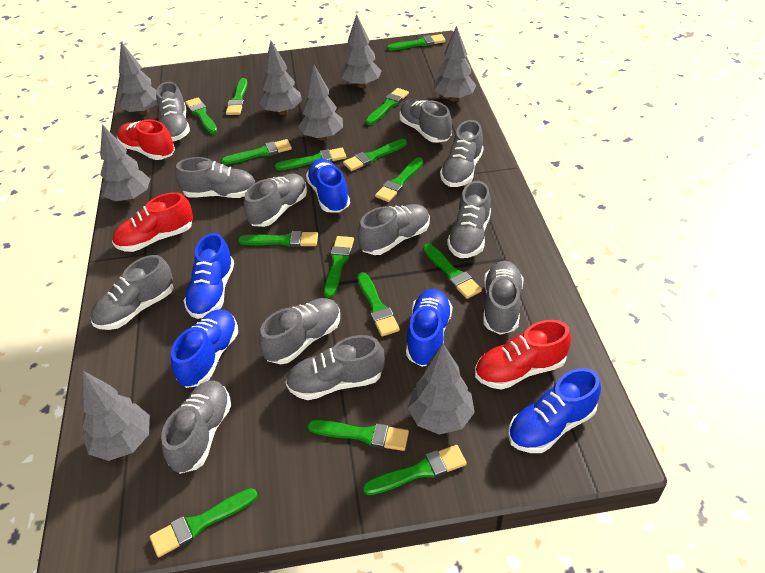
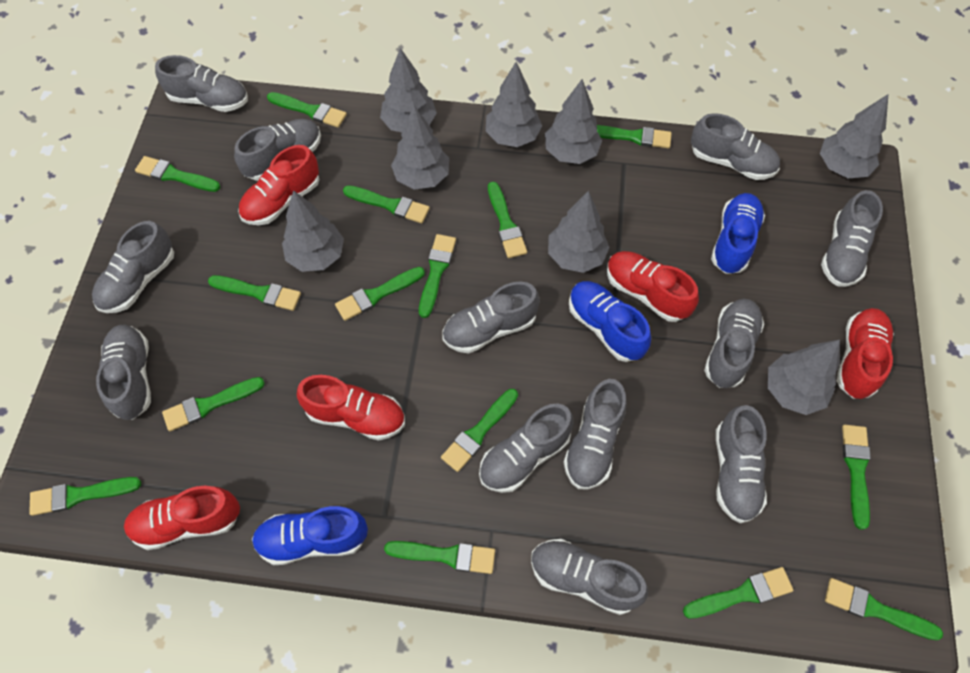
blue shoe: [171,309,238,388] [184,233,234,319] [306,159,350,213] [406,289,452,367] [508,368,601,453] = 5 -> [252,506,368,565] [569,281,651,362] [711,193,765,274] = 3
red shoe: [112,192,193,252] [117,120,175,160] [475,320,571,390] = 3 -> [124,486,240,550] [238,145,320,225] [297,375,405,441] [607,251,699,322] [837,308,894,399] = 5

